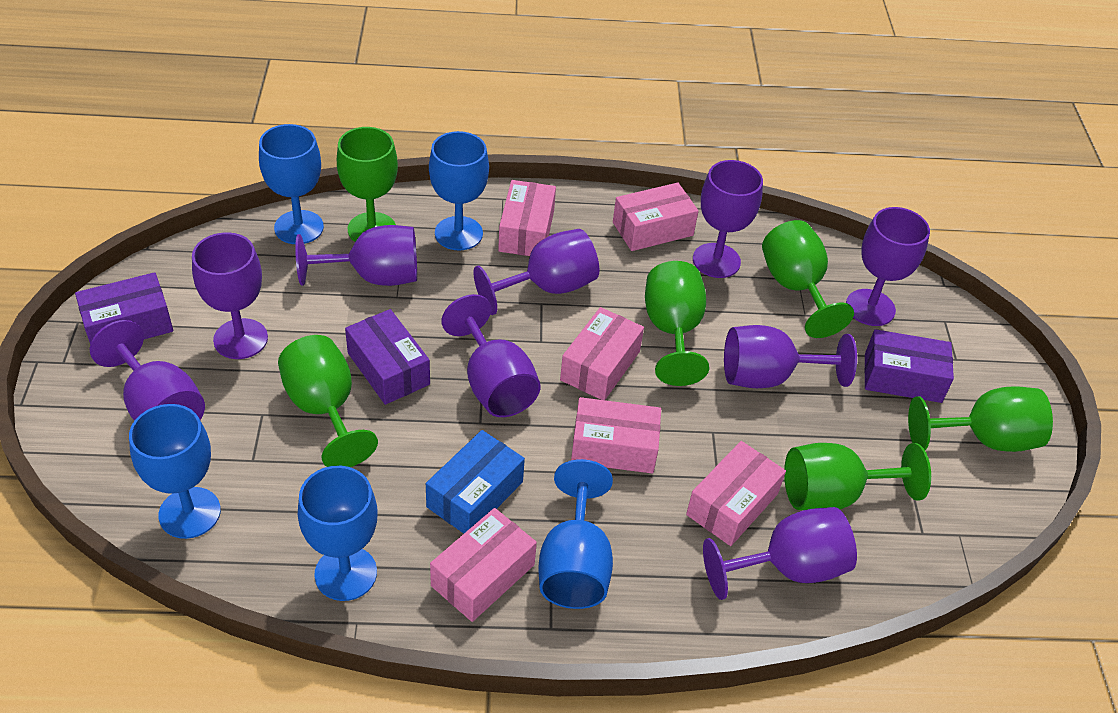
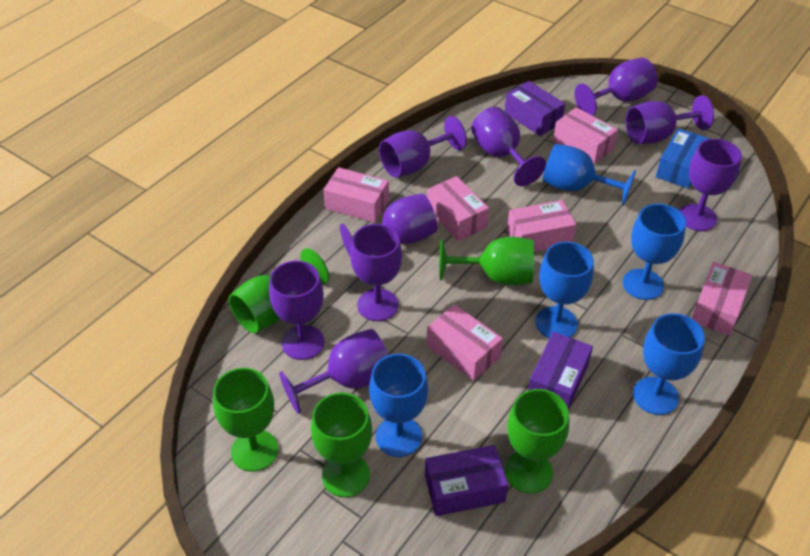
green goblet: [278,335,378,467] [337,127,398,242] [645,261,709,386] [762,220,854,338] [784,443,931,510] [908,386,1053,452] = 6 -> [213,368,278,472] [229,248,329,333] [311,392,372,497] [440,237,534,285] [505,389,569,494] = 5

